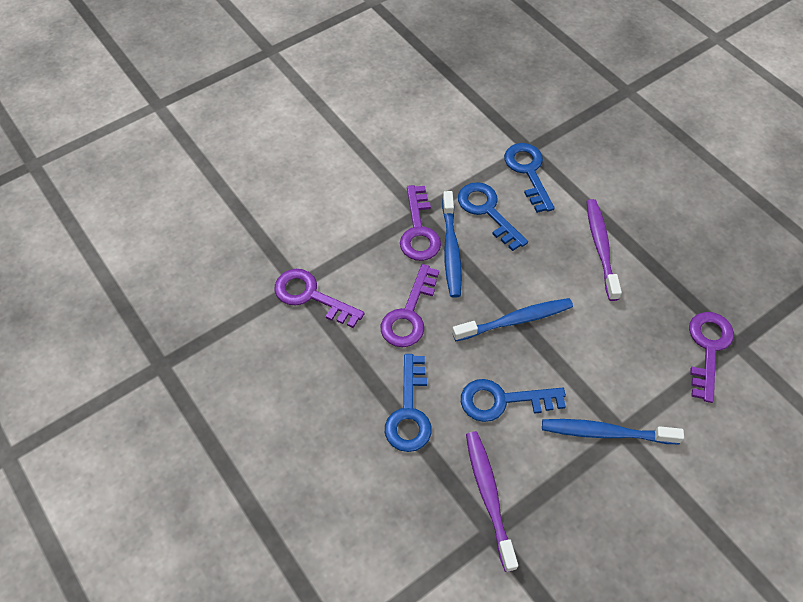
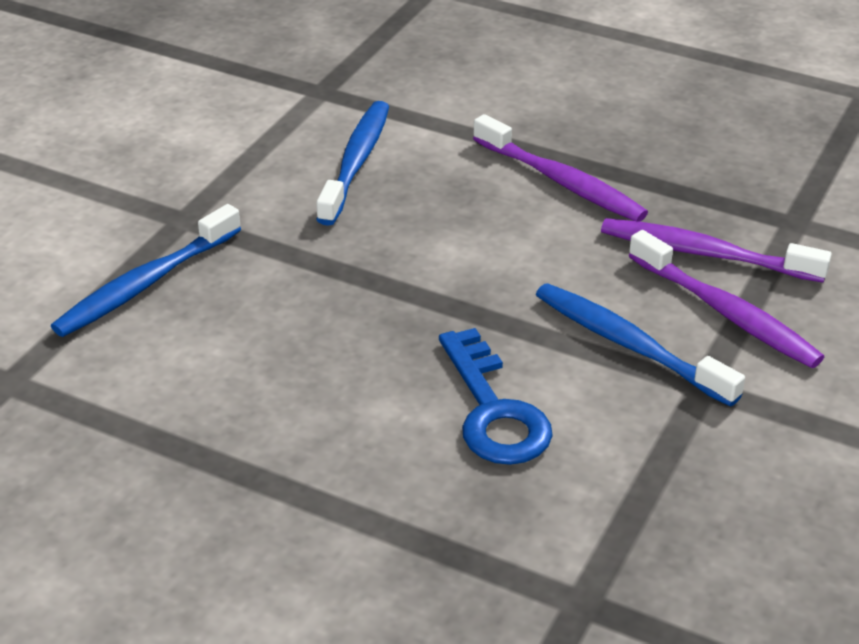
blue key: [385,354,432,452] [458,182,528,251] [461,379,566,422] [504,143,555,213] = 4 -> [439,328,553,465] = 1
purple key: [275,269,365,328] [381,264,439,347] [400,185,441,261] [689,312,734,403] = 4 -> none = 0
purple toothbrush: [466,431,518,572] [586,199,622,301] = 2 -> [473,114,648,222] [601,218,832,283] [628,230,824,368] = 3

